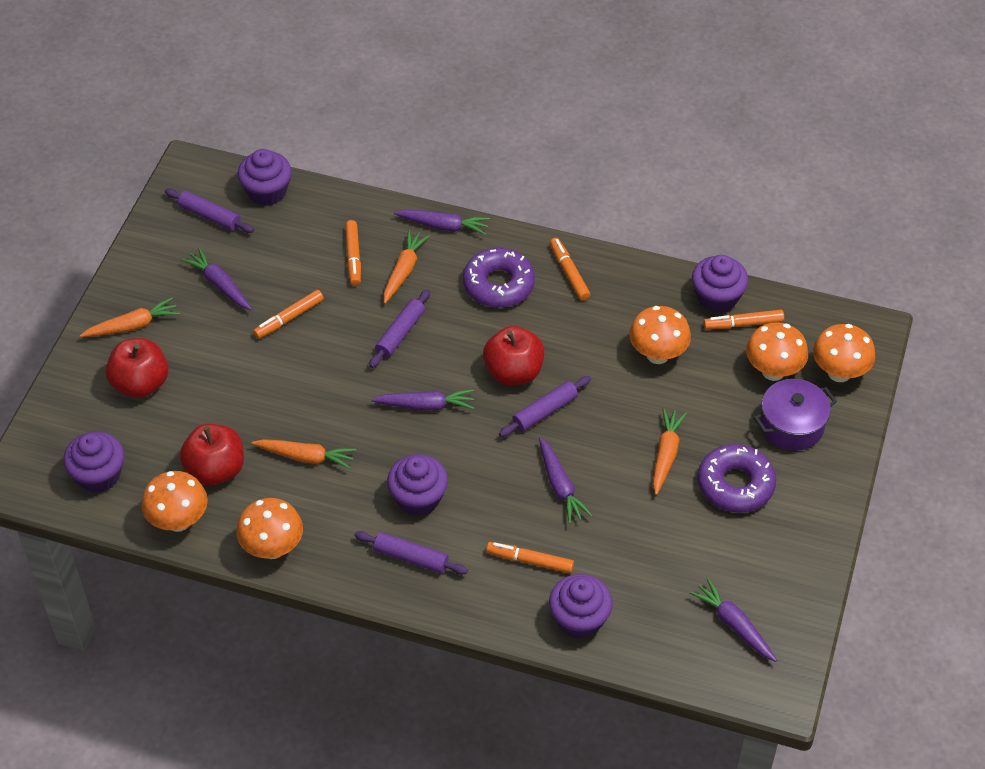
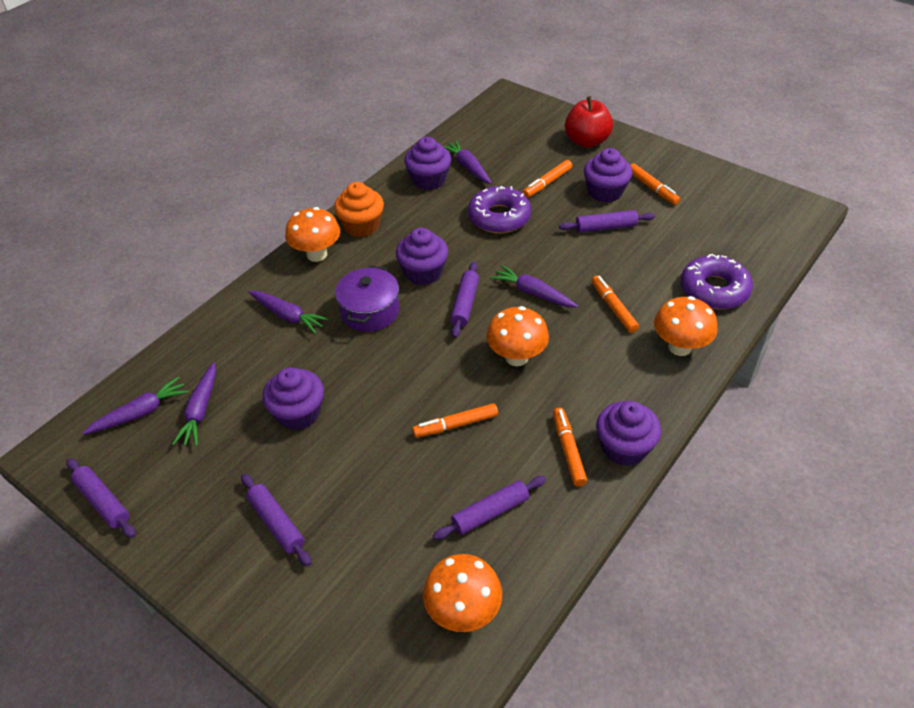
orange carrot: [80,297,180,337] [251,439,356,469] [383,230,430,304] [653,408,687,495] = 4 -> none = 0
orange cupcake: none = 0 -> [334,182,384,237] = 1
orange mushroom: [141,471,208,532] [236,498,303,559] [629,306,691,364] [746,322,808,381] [813,324,875,382] = 5 -> [285,207,340,262] [423,554,502,632] [486,306,549,366] [654,296,718,356] = 4
purple rolling pin: [165,189,254,233] [354,531,468,575] [369,289,431,368] [499,376,591,437] = 4 -> [66,458,136,538] [241,474,311,566] [433,476,546,540] [450,262,479,338] [559,210,655,233] = 5
red apple: [106,338,169,398] [180,424,244,486] [483,326,544,385] = 3 -> [565,96,613,148] = 1

